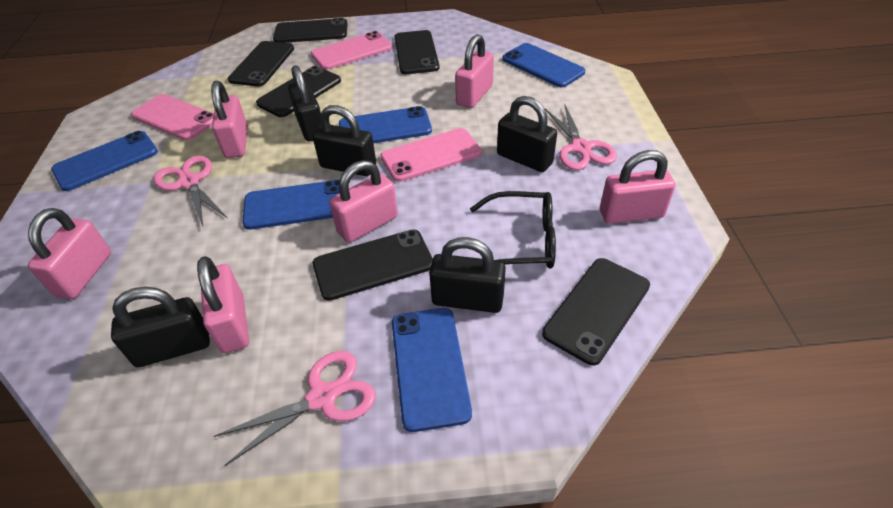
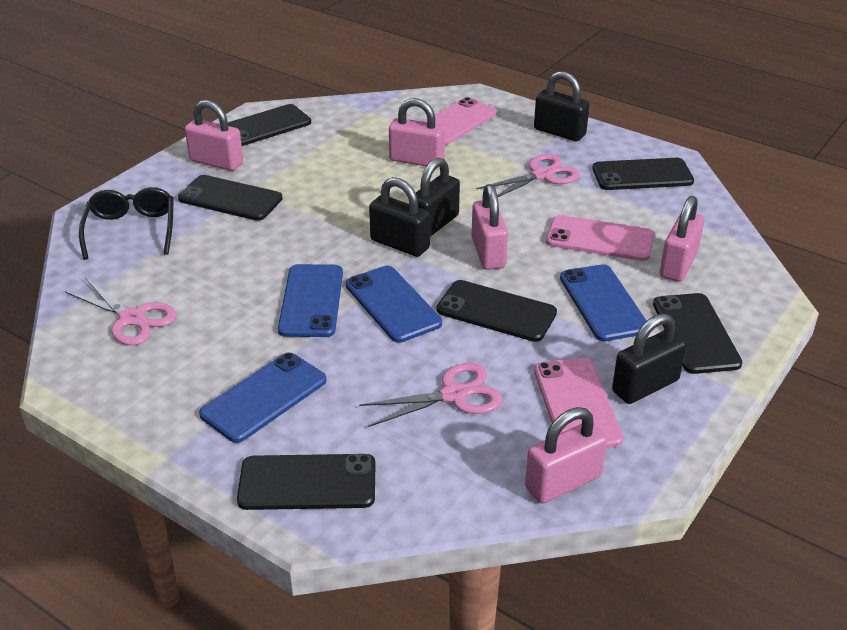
black padlock: [111,287,210,368] [288,65,321,141] [313,105,376,176] [429,237,506,313] [497,96,557,172] = 5 -> [369,177,430,257] [416,158,460,237] [534,71,590,141] [612,314,687,404] = 4
blue phone: [51,131,158,191] [242,180,340,230] [339,106,432,143] [392,308,472,432] [502,43,585,87] = 5 -> [199,353,327,443] [278,264,343,337] [346,266,442,343] [560,264,647,341] = 4
pink padlock: [28,208,111,299] [197,256,249,353] [211,81,248,158] [329,160,398,243] [455,34,494,108] [600,150,675,224] = 6 -> [185,100,243,171] [389,98,445,168] [471,184,508,270] [525,407,607,504] [660,196,704,282] = 5

